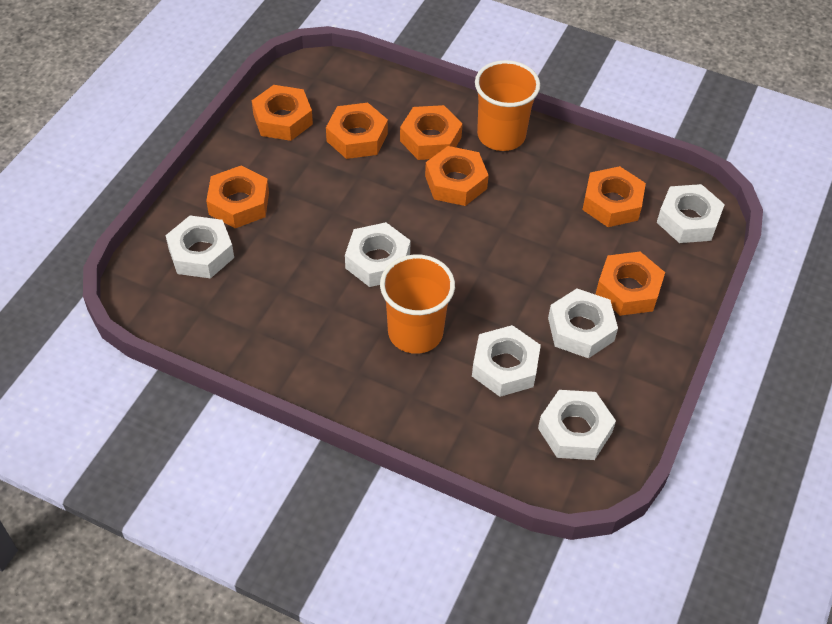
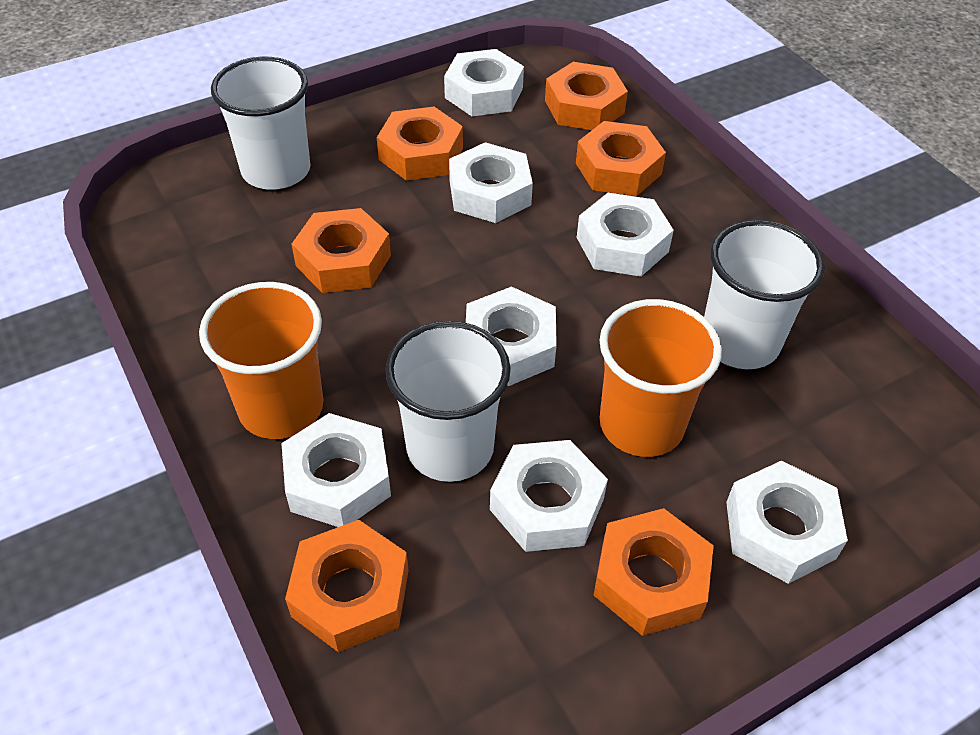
orange nut: [206,166,269,228] [252,85,313,141] [326,103,388,159] [400,105,463,160] [425,146,489,206] [582,166,646,227] [596,252,665,316] = 7 -> [285,520,409,652] [291,208,391,293] [377,107,463,181] [545,62,628,130] [576,121,666,196] [594,508,714,636] = 6
white cup: none = 0 -> [211,57,310,190] [385,321,511,482] [704,220,825,369] = 3
white nut: [165,216,234,278] [345,222,411,287] [472,325,541,397] [538,390,616,460] [548,288,618,358] [657,184,725,243] = 6 -> [281,413,391,527] [444,49,524,116] [449,142,533,223] [466,286,557,386] [490,440,608,552] [577,193,674,277] [726,461,848,584] = 7

